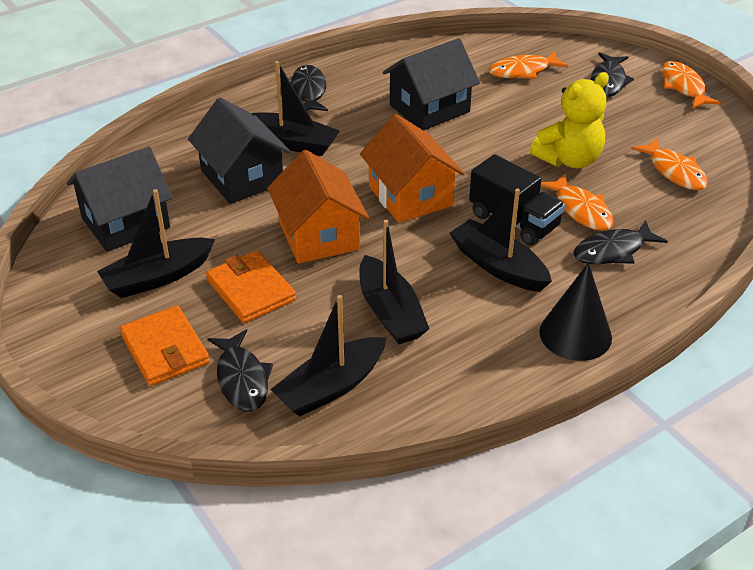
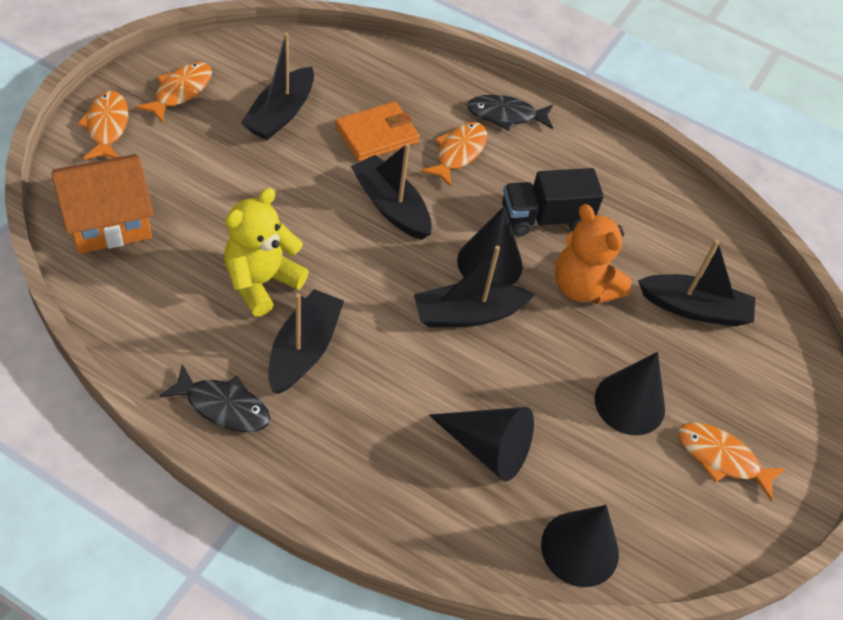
black cone: [539,263,612,361] = 1 -> [429,407,534,482] [457,205,523,285] [541,505,619,587] [595,352,665,435] = 4
black fish: [207,329,273,412] [290,65,328,111] [573,220,668,264] [590,52,634,97] = 4 -> [159,364,270,432] [467,95,553,131] = 2
black house: [67,147,173,252] [188,98,291,204] [383,38,480,131] = 3 -> none = 0
orange house: [267,150,369,263] [360,114,465,223] = 2 -> [51,154,154,254] = 1
orange teddy bear: none = 0 -> [555,204,632,304] = 1
orange wallet: [120,306,210,386] [206,250,296,323] = 2 -> [335,101,420,162] = 1

